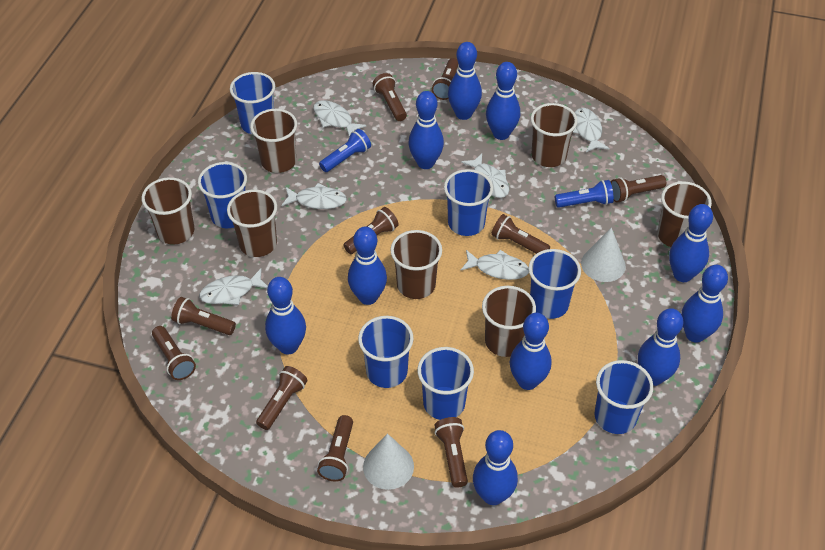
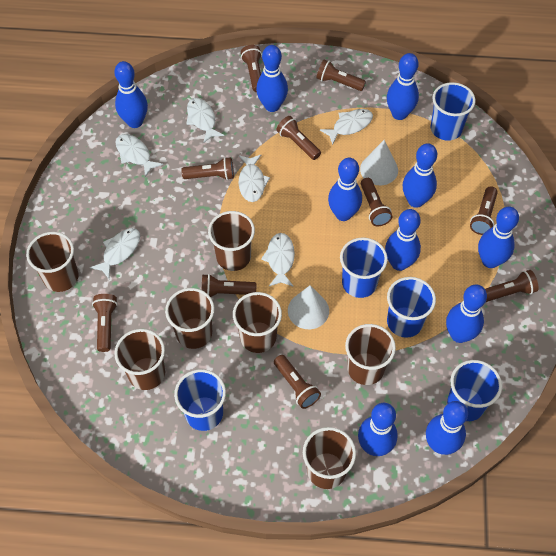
blue cup: [198,162,247,228] [230,72,275,134] [358,316,414,388] [417,347,474,420] [444,169,493,236] [528,249,581,319] [594,360,653,434] = 7 -> [174,369,226,431] [340,237,388,298] [387,277,436,338] [431,82,476,141] [447,360,502,421] = 5
blue flashlight: [319,129,371,172] [555,180,614,208] = 2 -> none = 0

